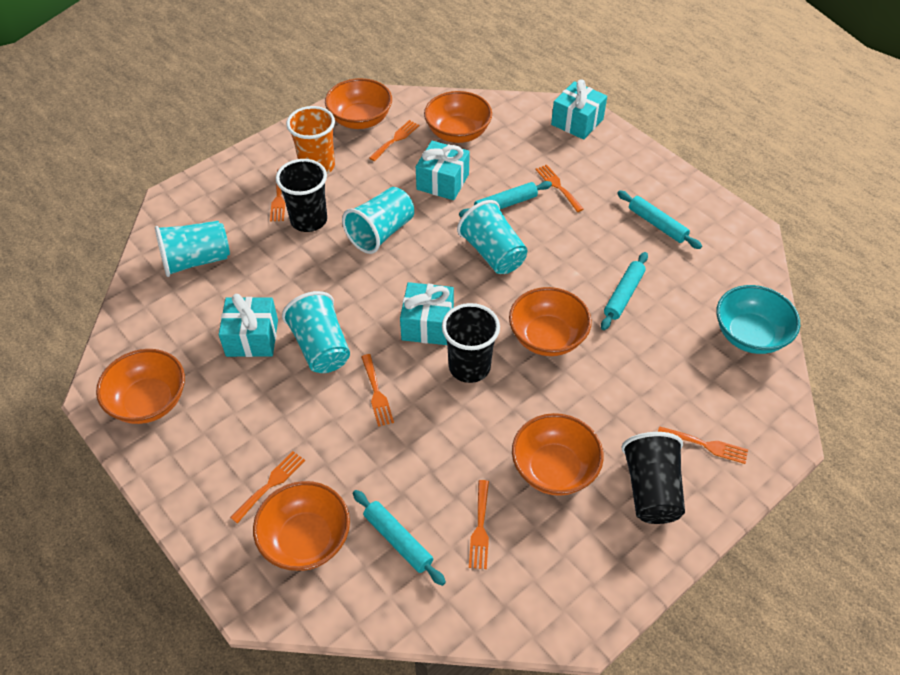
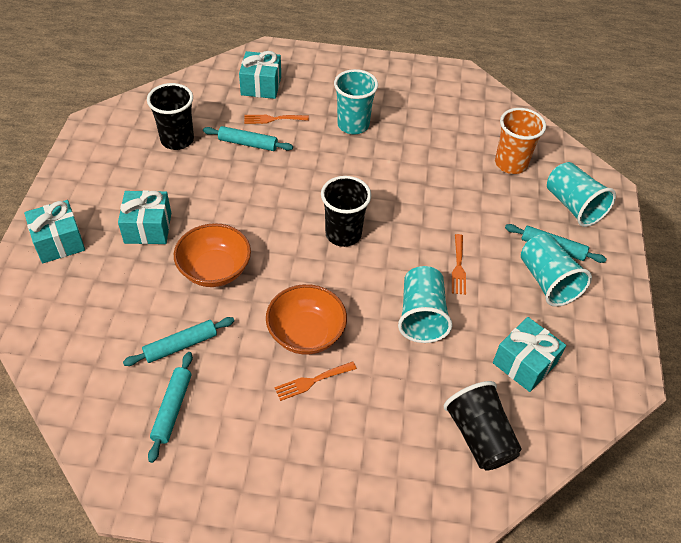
orange bowl: [96,349,185,424] [253,481,350,571] [325,78,392,129] [424,91,492,143] [509,287,592,356] [512,413,604,496] = 6 -> [174,223,251,287] [266,284,347,355] = 2
orange fork: [230,451,305,524] [270,168,285,222] [361,354,394,427] [369,120,419,161] [469,480,489,569] [536,165,584,212] [658,426,748,464] = 7 -> [244,115,309,124] [275,361,357,401] [452,234,466,295] = 3
turquoise bowl: [716,285,800,354] = 1 -> none = 0

